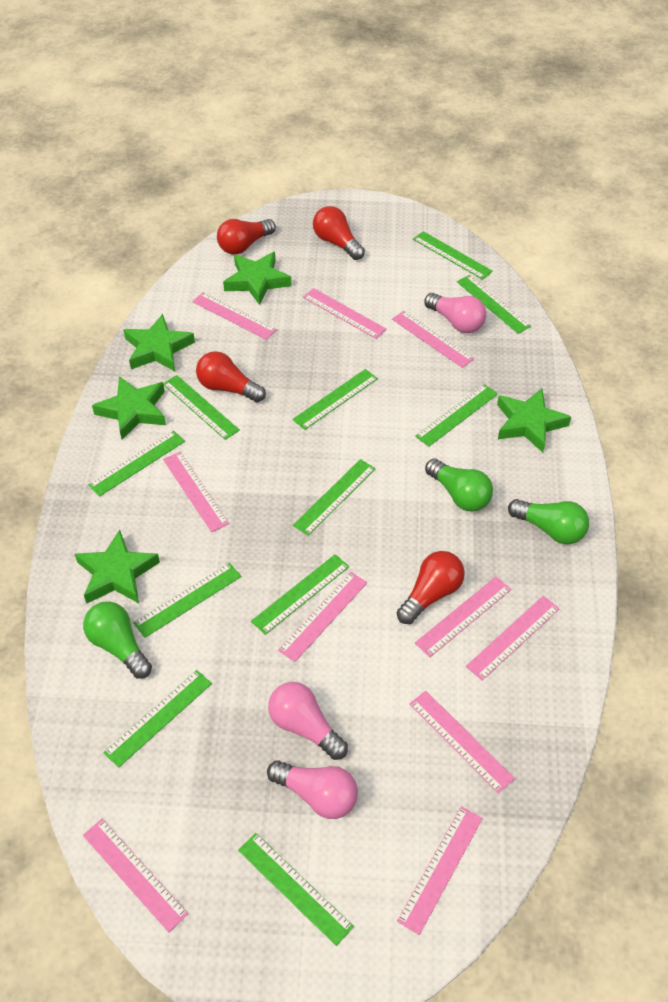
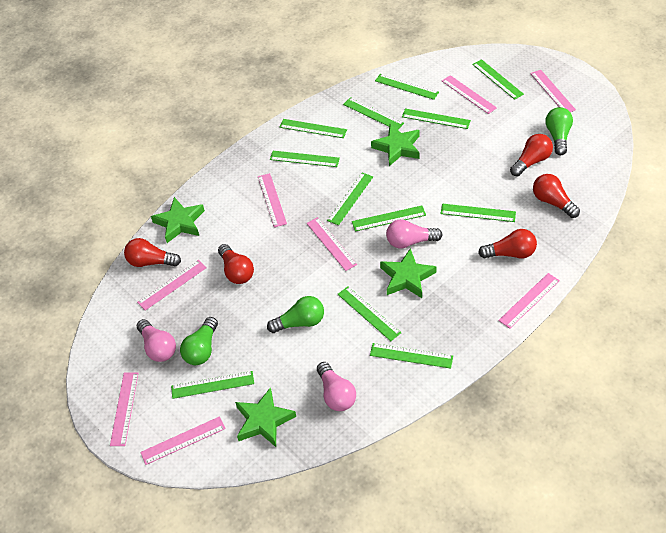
green ruler: [88,430,185,497] [103,670,212,768] [133,563,241,638] [163,375,240,440] [238,833,354,946] [251,554,349,635] [292,369,378,430] [293,459,376,536] [413,231,493,280] [415,384,498,447] [457,275,531,334] = 11 -> [171,371,254,399] [270,151,340,167] [279,119,347,138] [327,173,373,225] [338,286,401,341] [343,97,404,130] [352,206,426,231] [370,343,453,369] [375,74,439,100] [402,109,471,129] [441,204,516,222] [472,59,524,100] = 12
green star: [75,530,160,604] [92,376,166,440] [123,314,195,371] [223,252,292,305] [497,388,571,453] = 5 -> [151,197,205,243] [235,387,296,447] [371,124,420,166] [380,248,437,298] = 4
pink ruler: [83,819,188,932] [163,452,229,532] [192,292,277,340] [278,572,367,662] [303,288,387,339] [392,311,474,368] [397,806,483,935] [409,691,515,793] [415,576,511,657] [466,596,560,681] = 10 -> [110,372,139,446] [137,260,207,311] [140,416,226,465] [258,173,287,228] [307,217,357,271] [442,75,497,114] [498,273,560,329] [530,70,576,112] = 8
red light bulb: [196,351,266,403] [217,219,276,255] [313,206,365,260] [397,551,465,624] = 4 -> [124,238,181,267] [218,244,254,284] [478,229,537,258] [510,134,553,177] [533,174,580,218] = 5

